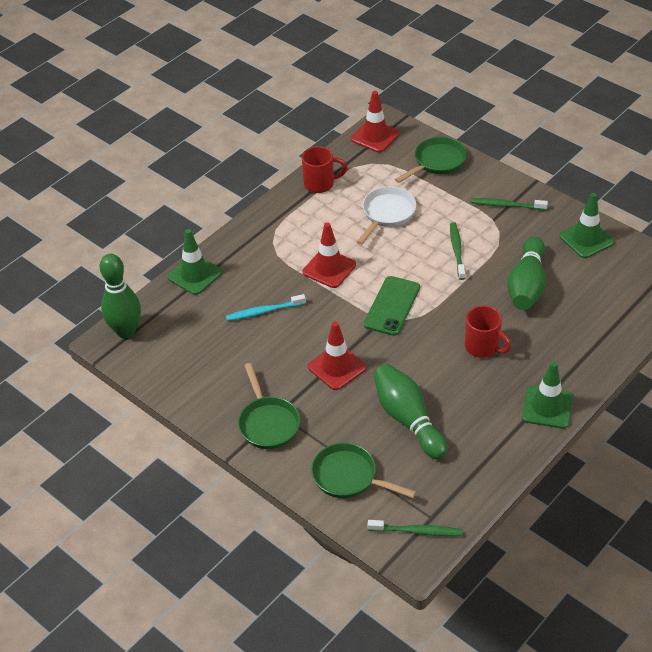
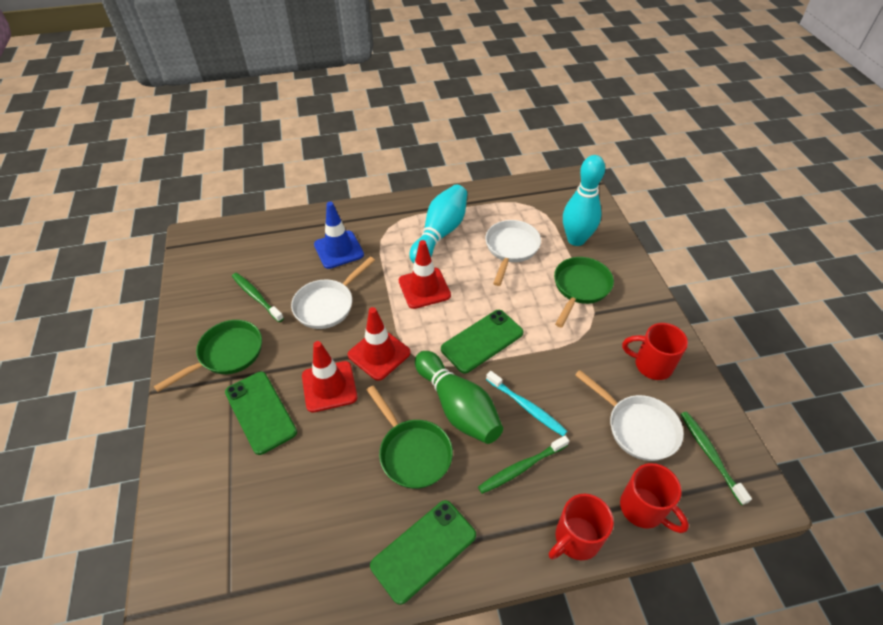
blue traffic cone: none = 0 -> [314,202,364,269] = 1
green bowling pin: [100,254,141,338] [374,364,448,459] [507,236,546,310] = 3 -> [415,351,503,444] = 1
green phone: [364,276,420,336] = 1 -> [225,371,297,455] [370,500,476,605] [441,310,524,373] = 3
green traffic cone: [167,229,222,295] [522,361,573,429] [559,193,614,258] = 3 -> none = 0
red mug: [302,146,348,193] [465,305,511,358] = 2 -> [549,494,614,560] [620,463,689,533] [622,323,688,380] = 3
turquoise bowling pin: none = 0 -> [410,185,467,263] [563,155,605,246] = 2
white pan: [357,186,416,245] = 1 -> [291,257,375,329] [485,220,541,286] [575,370,684,461] = 3

